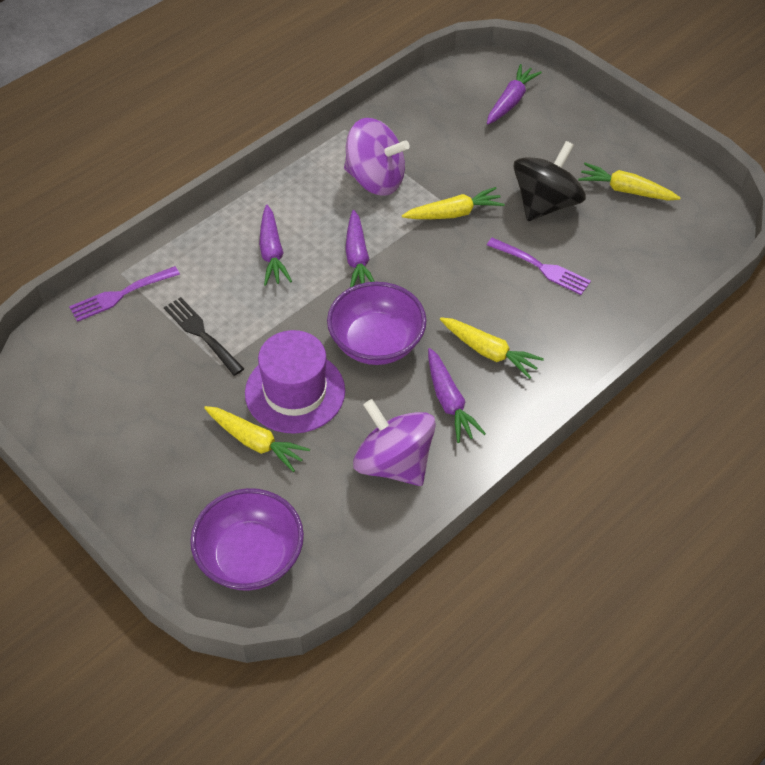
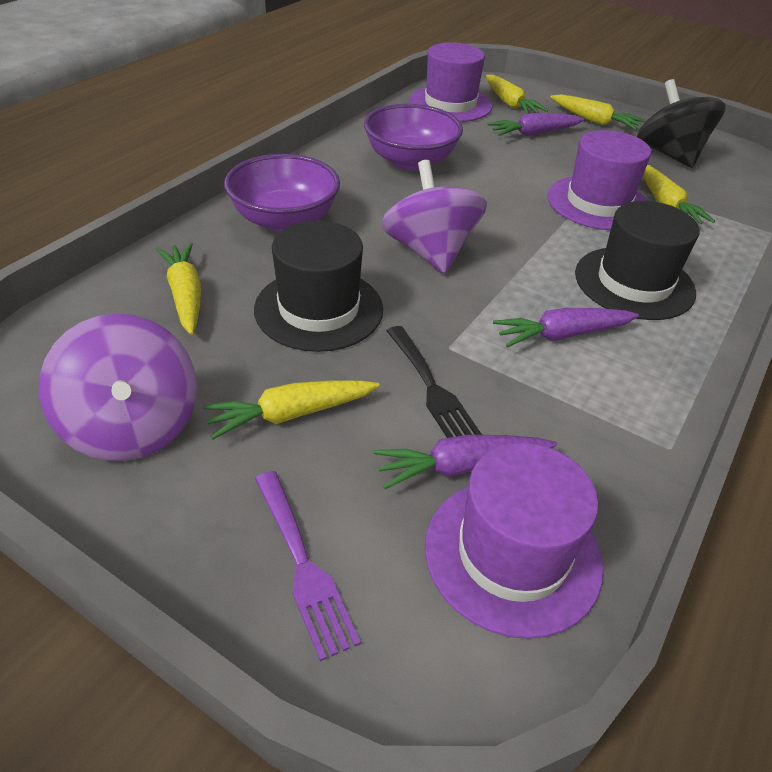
black hat: none = 0 -> [254,221,383,352] [575,201,700,320] = 2
purple carrot: [259,205,292,286] [345,210,375,287] [428,348,486,443] [487,64,542,124] = 4 -> [374,435,557,489] [487,113,584,137] [493,308,639,348] = 3
purple fork: [69,266,180,322] [487,238,591,295] = 2 -> [255,471,361,661] = 1
purple hat: [245,330,345,434] = 1 -> [409,42,493,122] [425,443,603,639] [547,130,651,230] = 3
yellow carrot: [204,406,310,472] [402,187,505,219] [440,317,544,379] [578,163,681,201] = 4 -> [156,243,201,335] [203,380,380,440] [486,75,548,114] [550,94,646,130] [643,165,715,224] = 5

